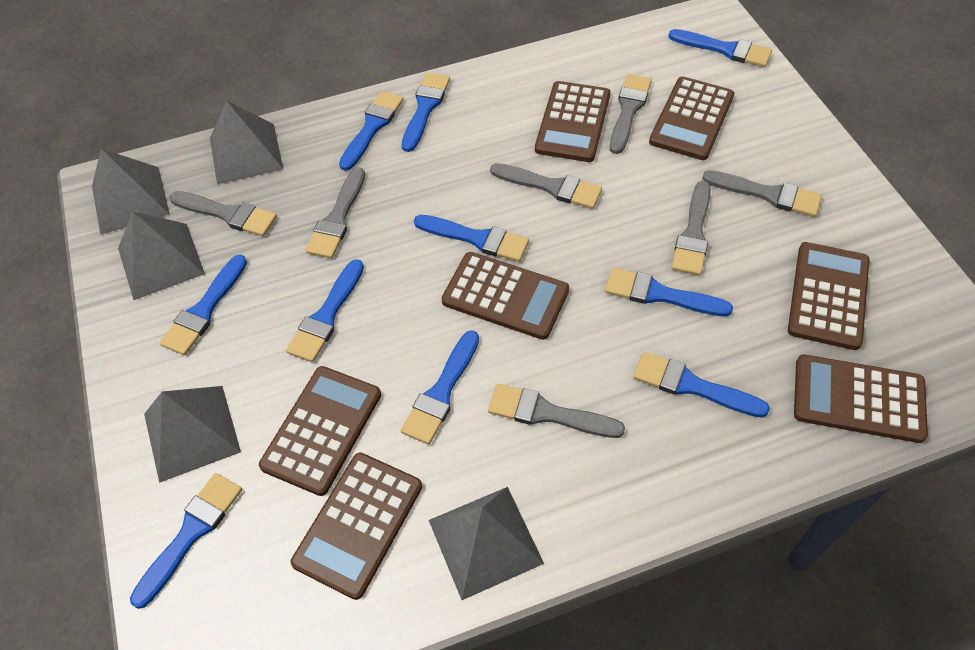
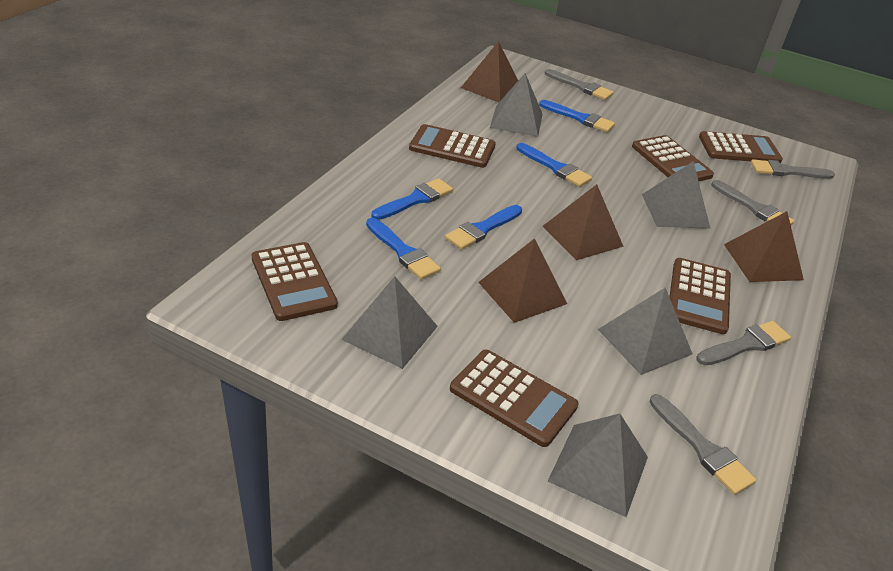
blue brush: [130,473,242,609] [159,254,247,355] [286,259,364,362] [339,91,404,171] [401,330,479,444] [402,73,450,152] [414,215,529,262] [605,268,733,316] [633,352,770,418] [668,29,772,67] = 10 -> [366,218,441,280] [372,178,453,220] [445,205,522,250] [516,143,592,187] [539,100,615,132] = 5
brown calculator: [259,366,381,496] [291,453,422,600] [441,252,569,340] [535,81,610,162] [649,77,734,160] [788,242,870,350] [794,354,928,443] = 7 -> [251,242,338,321] [409,124,496,168] [450,349,579,447] [632,135,714,181] [670,258,731,334] [699,131,783,163] = 6
brown pyramid: none = 0 -> [461,41,518,102] [478,238,567,323] [543,184,624,260] [724,211,804,282] = 4
grey brush: [169,191,277,236] [306,167,365,258] [488,384,625,438] [490,163,602,209] [610,74,652,154] [672,181,711,275] [702,170,822,217] = 7 -> [545,69,614,100] [649,394,757,495] [696,321,791,365] [711,180,795,225] [751,159,835,179] = 5

